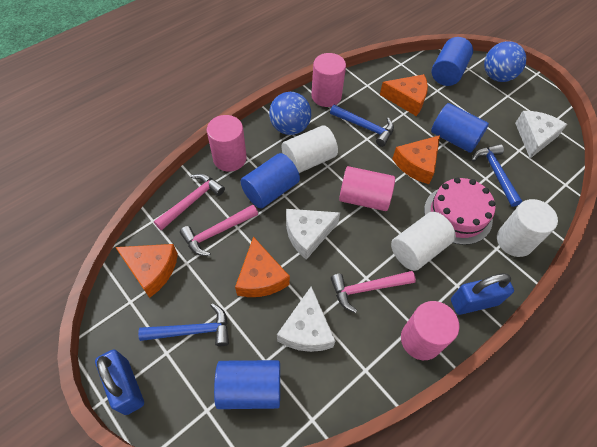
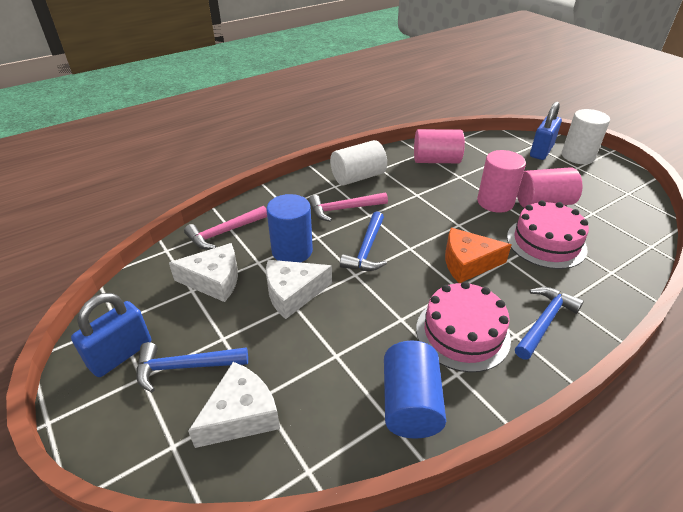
blue ball: [269,92,311,135] [484,41,526,82] = 2 -> none = 0
blue cylinder: [214,360,280,409] [240,153,300,209] [431,103,489,153] [432,37,473,86] = 4 -> [266,194,313,262] [384,341,446,439] = 2
orange cheese: [115,244,178,298] [235,237,290,297] [380,74,428,116] [392,135,440,184] = 4 -> [445,228,512,283] = 1
pink cake: [424,177,496,245] = 1 -> [416,281,511,372] [507,200,589,269] = 2
pink cylinder: [207,115,247,172] [311,53,346,107] [339,166,395,211] [401,301,459,360] = 4 -> [414,129,465,163] [477,150,526,213] [517,167,583,208] = 3
pink hammer: [154,174,225,230] [180,205,258,256] [331,271,416,313] = 3 -> [184,206,267,249] [308,192,388,222] = 2
white cylinder: [282,125,338,173] [391,212,456,271] [497,199,558,257] = 3 -> [330,140,387,185] [562,109,610,164] = 2

